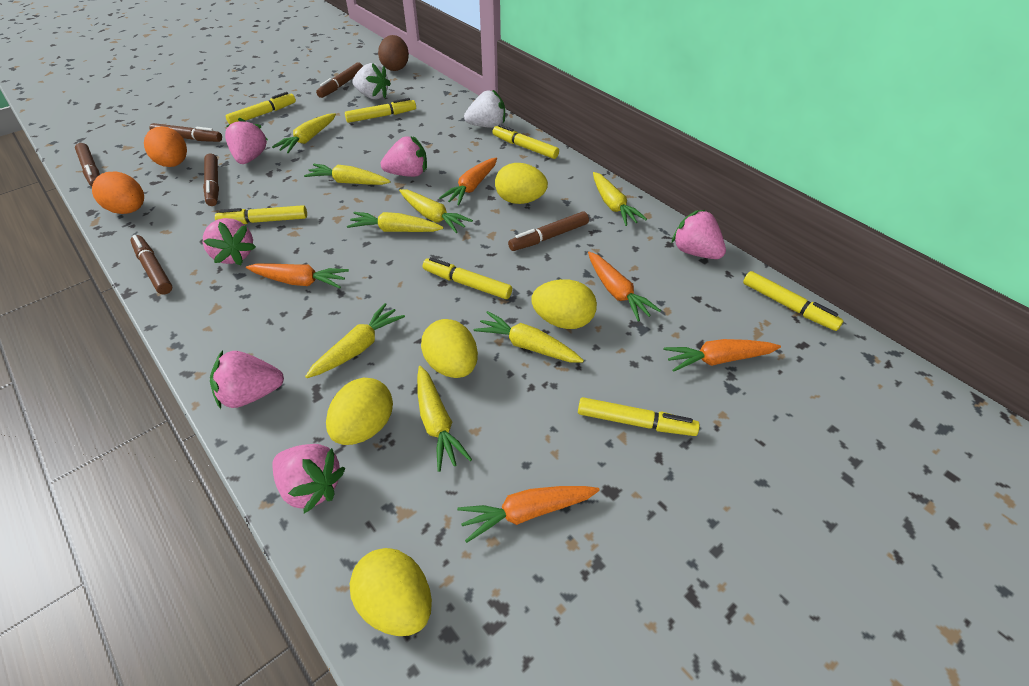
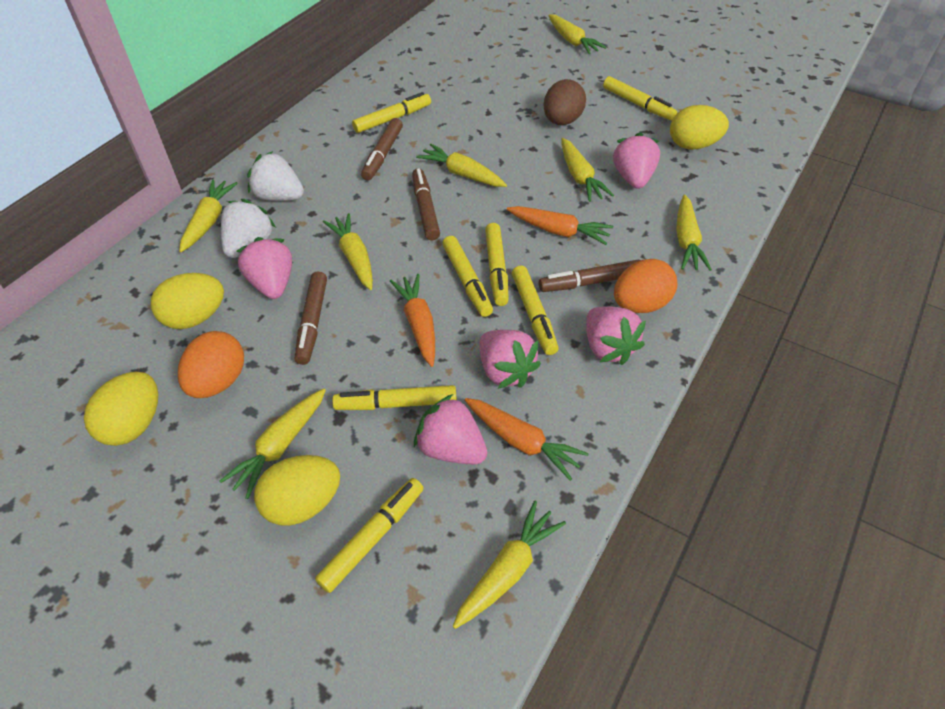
brown marker: [75,143,100,187] [130,235,172,294] [149,123,222,142] [203,153,219,206] [316,63,363,98] [508,212,589,251] = 6 -> [295,272,327,365] [361,118,403,181] [412,168,440,240] [539,260,641,292] = 4
orange carrot: [246,263,349,288] [439,157,497,206] [457,486,600,543] [588,252,661,322] [664,339,781,372] = 5 -> [390,274,435,367] [465,398,589,481] [507,206,613,245] = 3
pink strawberry: [203,218,256,265] [210,350,284,409] [225,118,268,164] [272,444,346,514] [381,136,427,177] [672,210,726,259] = 6 -> [236,237,292,299] [414,394,487,465] [480,330,541,389] [586,306,646,365] [613,132,660,189] = 5
yellow egg: [326,378,393,445] [350,548,432,636] [421,319,478,378] [495,163,548,204] [532,279,597,329] = 5 -> [84,372,158,446] [151,273,224,329] [254,455,340,526] [670,105,729,150] = 4

